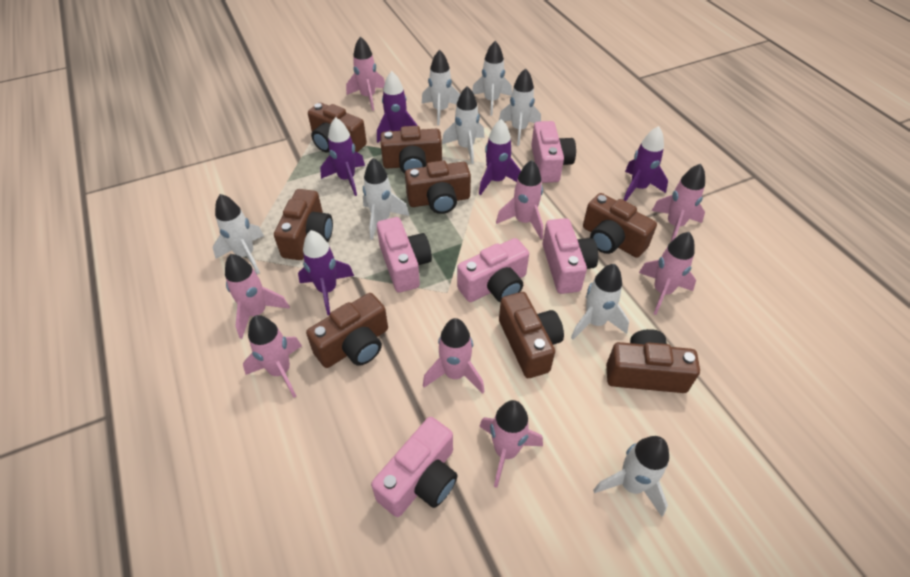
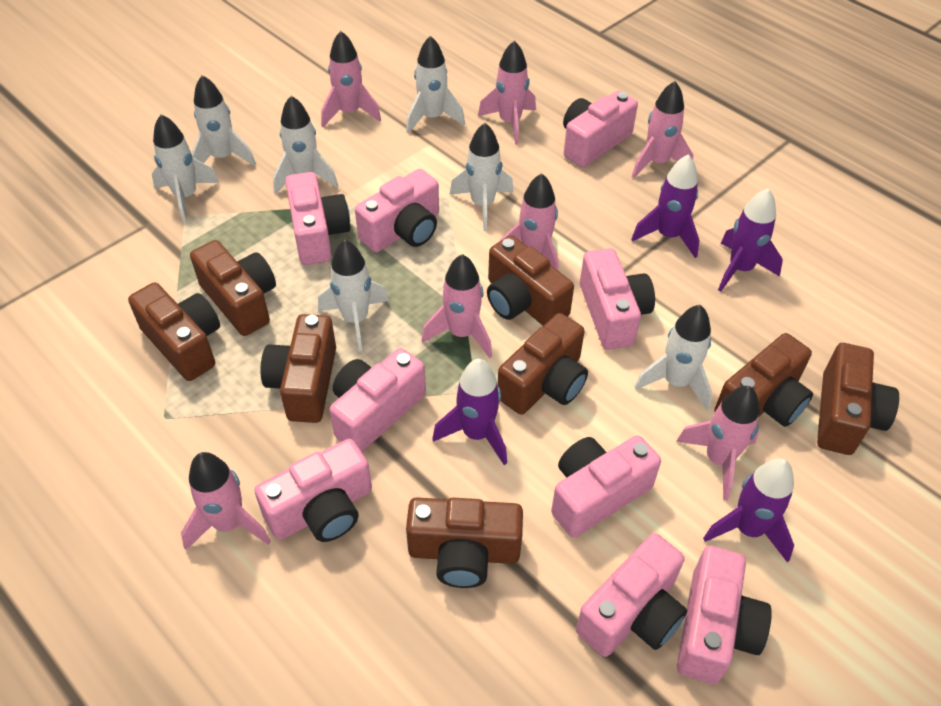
pink camera: [371,417,458,517] [377,217,432,293] [457,238,529,303] [531,121,576,183] [543,218,598,294] = 5 -> [254,439,372,542] [285,172,350,265] [330,348,426,452] [355,169,439,252] [551,435,661,538] [563,91,638,168] [576,533,687,657] [580,248,655,350] [677,546,772,684] = 9
pink rocket: [225,254,290,339] [243,315,302,398] [346,36,385,111] [423,318,485,394] [479,400,543,488] [496,160,543,239] [639,232,696,315] [652,164,705,243] = 8 -> [181,452,271,550] [321,31,381,127] [422,254,492,358] [478,41,536,145] [499,173,559,271] [632,81,693,179] [676,386,759,500] = 7
purple rocket: [298,230,354,315] [320,117,365,196] [377,71,418,143] [479,119,521,195] [624,126,668,201] = 5 -> [432,359,507,465] [632,155,700,258] [703,458,794,563] [718,188,783,292] = 4
white rocket: [213,194,264,274] [363,158,409,240] [422,50,460,125] [442,86,484,164] [472,41,512,116] [499,68,541,145] [571,264,629,340] [593,436,669,517] = 8 -> [152,114,220,222] [191,75,256,166] [273,96,338,194] [318,240,389,352] [406,36,465,133] [450,123,514,231] [635,305,712,411] = 7

